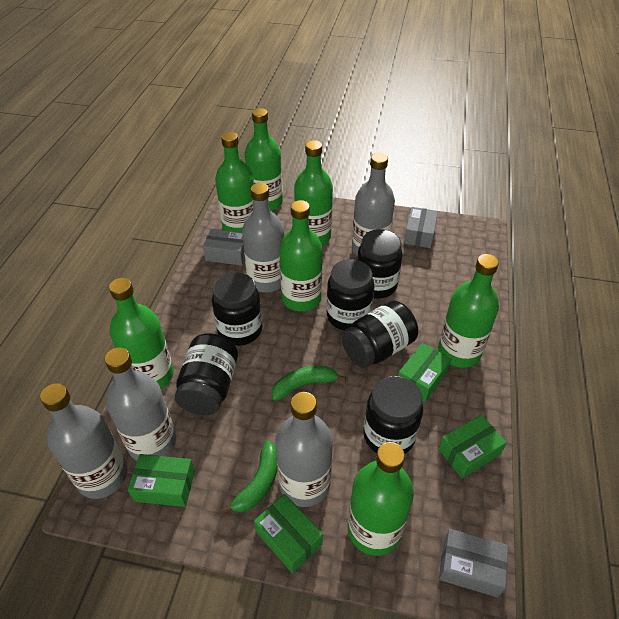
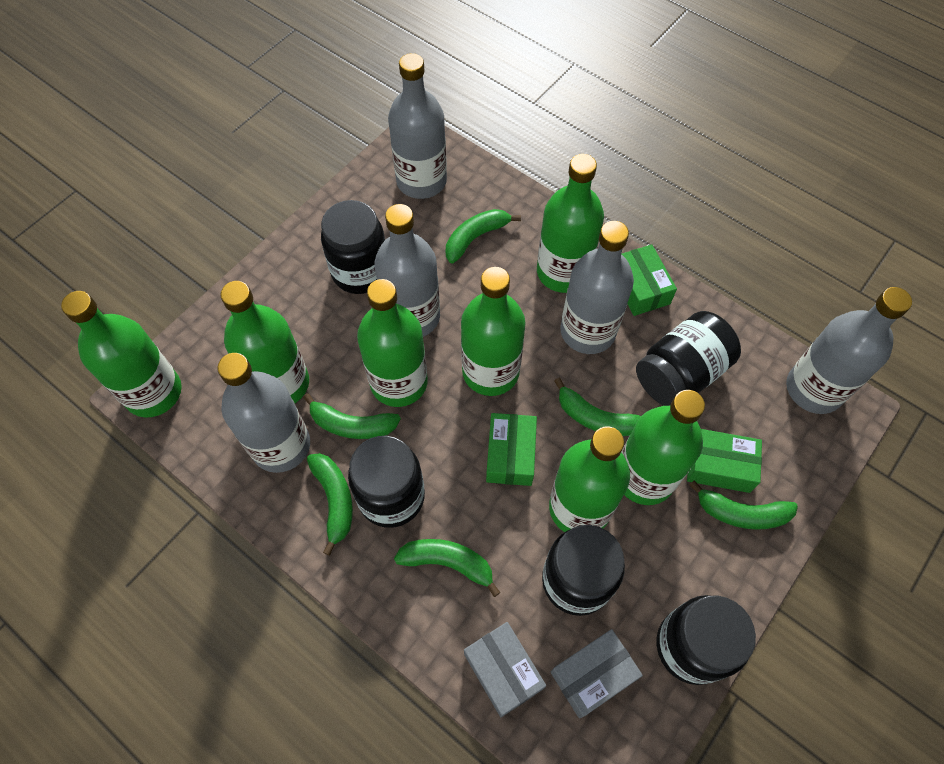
black jar: [175,333,238,415] [212,272,262,346] [326,259,375,331] [341,301,418,368] [357,229,403,299] [363,376,423,454] = 6 -> [321,200,385,294] [348,436,425,528] [542,525,625,616] [636,311,741,406] [657,595,756,685] = 5
green banana: [221,441,277,515] [272,366,346,401] = 2 -> [303,393,401,439] [307,453,353,556] [394,539,500,597] [446,209,521,263] [554,378,641,436] [690,481,798,530] = 6
green box: [128,454,195,507] [254,494,323,573] [398,343,451,402] [438,415,507,478] = 4 -> [486,413,537,486] [622,244,677,316] [687,429,762,493] = 3
grey box: [203,229,245,266] [404,207,438,248] [439,529,508,597] = 3 -> [464,622,546,717] [551,629,643,718] = 2

